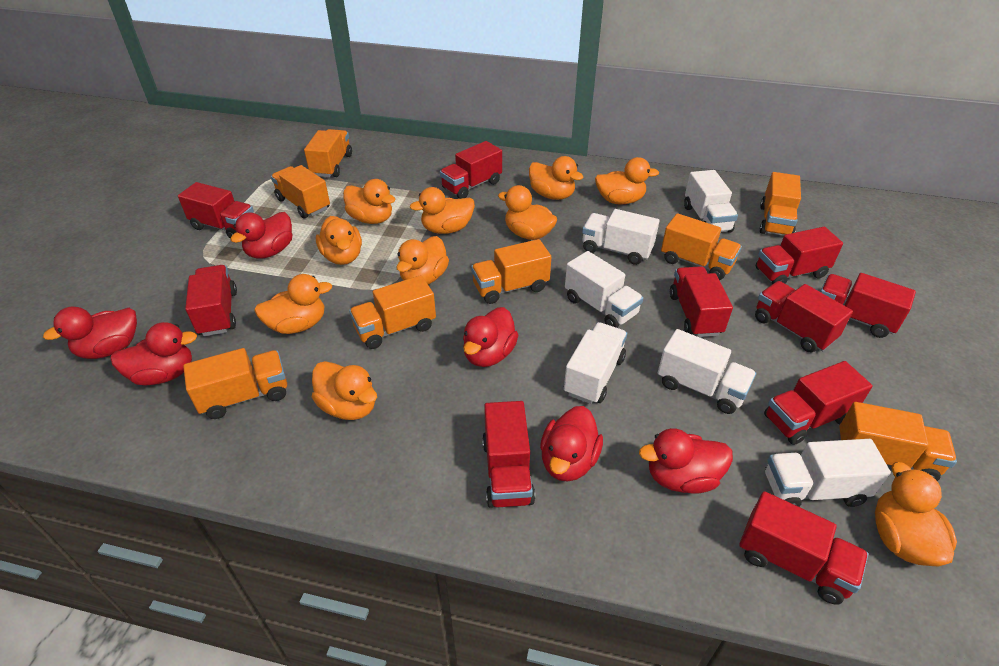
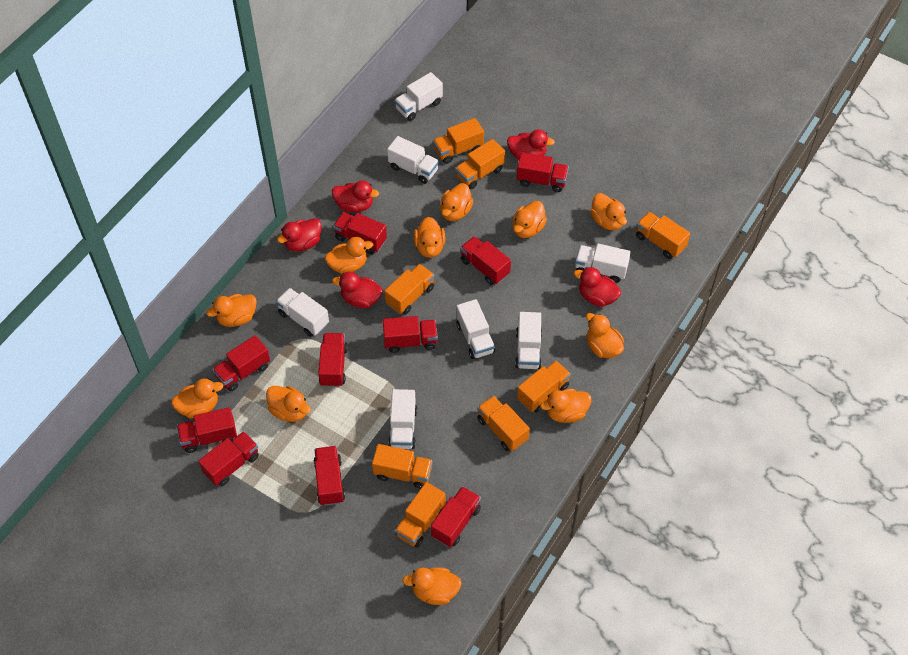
orange duck: [254,274,332,334] [312,361,377,420] [316,216,362,265] [343,179,396,224] [396,236,449,285] [410,187,475,234] [498,185,557,240] [529,156,583,200] [595,157,659,205] [875,462,957,566] = 10 -> [171,379,223,418] [206,294,257,327] [266,386,311,422] [325,237,374,274] [402,567,462,605] [414,217,445,258] [440,183,473,221] [513,201,547,238] [540,389,592,423] [586,313,624,358] [590,193,627,230] = 11
red duck: [43,307,137,359] [110,322,197,385] [230,212,292,259] [463,307,518,367] [540,406,603,482] [639,428,733,494] = 6 -> [277,218,322,252] [332,180,379,212] [332,272,383,308] [507,129,555,160] [574,267,621,307] = 5
white truck: [564,322,627,404] [565,251,643,328] [582,209,659,265] [658,329,756,414] [684,170,738,233] [765,439,891,507] = 6 -> [276,288,329,337] [387,136,439,184] [388,389,417,449] [394,72,443,121] [456,299,495,359] [515,312,542,369] [575,244,631,283] = 7

